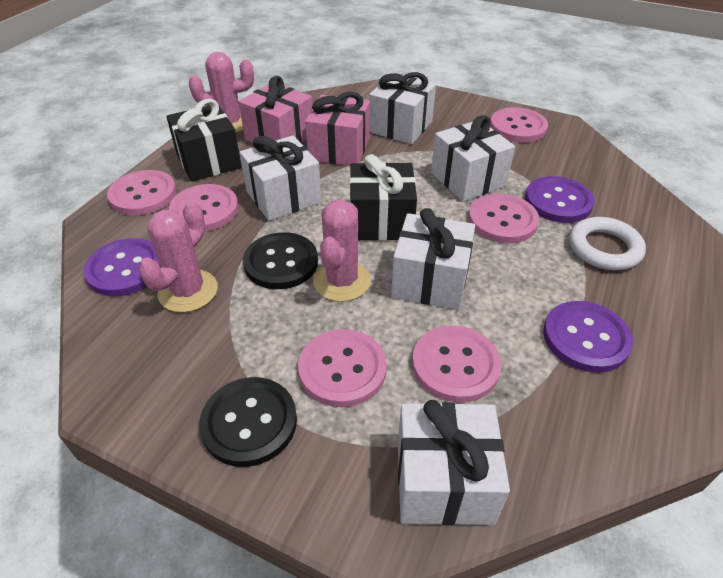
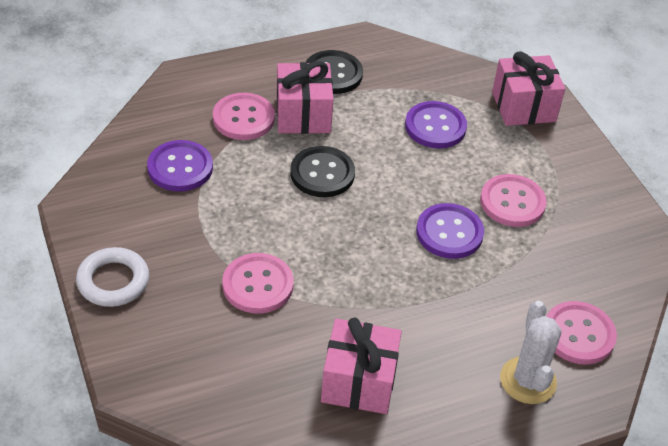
black gift: [166,99,242,182] [350,154,417,241] = 2 -> none = 0
pink button: [107,170,176,215] [169,184,238,231] [298,329,387,407] [412,325,501,403] [469,194,539,243] [490,107,548,142] = 6 -> [213,93,275,140] [222,253,294,314] [480,174,547,227] [546,301,617,365] = 4
pink cactus: [138,201,218,312] [189,52,254,133] [313,200,371,302] = 3 -> none = 0
pink gift: [239,76,312,143] [305,92,370,166] = 2 -> [276,61,334,134] [321,317,402,414] [492,52,565,126] = 3
white cactus: none = 0 -> [500,301,561,404] = 1
white gift: [240,136,321,221] [369,72,436,144] [391,208,475,310] [398,400,510,526] [431,115,515,202] = 5 -> none = 0

